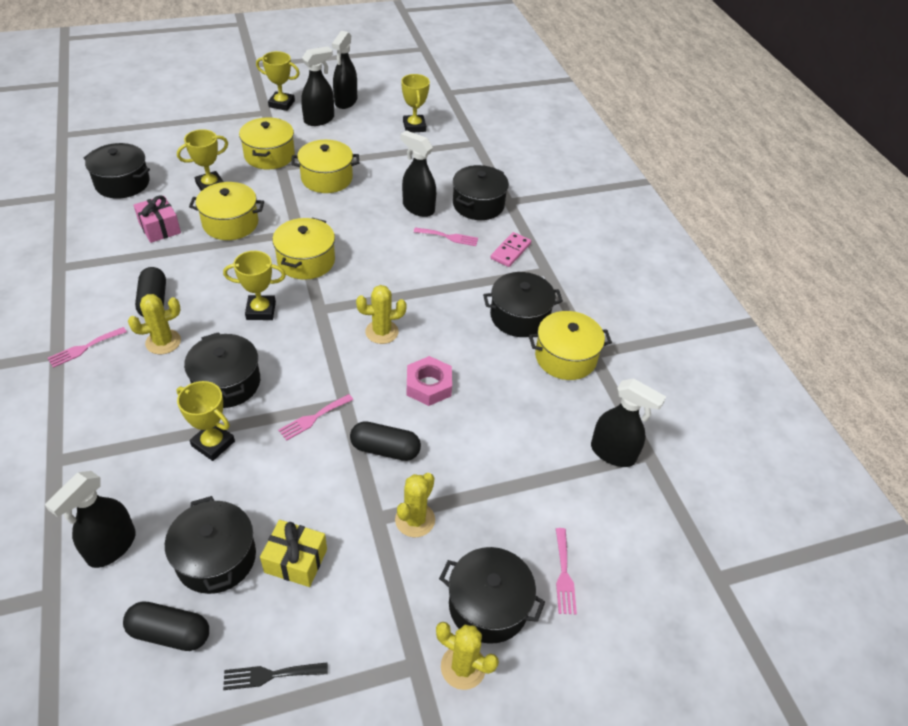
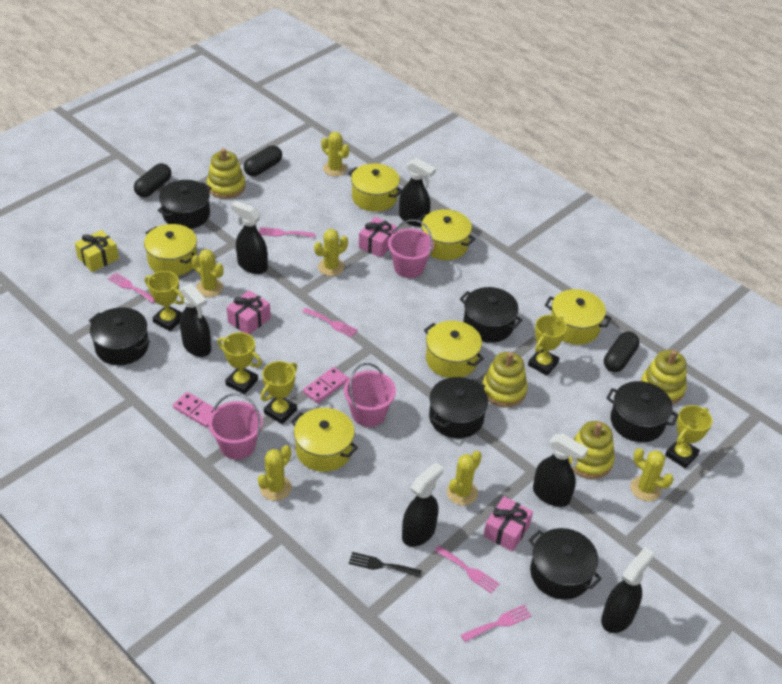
black spray bottle: [45,471,136,568] [301,46,334,126] [332,31,357,109] [401,130,436,217] [591,378,666,467] = 5 -> [180,283,211,357] [231,201,268,274] [399,158,436,227] [402,462,443,547] [533,433,588,507] [601,547,654,633] = 6
pink bucket: none = 0 -> [208,394,263,460] [344,363,396,427] [388,219,434,278] = 3
pink domino: [491,232,531,267] = 1 -> [173,392,214,428] [303,367,348,403] = 2
pink fork: [48,327,127,368] [278,394,353,441] [414,228,478,246] [556,528,577,614] = 4 -> [108,273,155,303] [259,227,315,238] [302,308,358,337] [434,546,499,594] [461,604,532,642] = 5
pink gift: [133,195,181,243] = 1 -> [227,290,271,335] [359,217,397,258] [484,496,533,552] = 3
pink nut: [407,356,452,406] = 1 -> none = 0
yellow cactus: [128,294,181,354] [356,285,406,344] [395,473,435,537] [436,622,499,690] = 4 -> [192,249,223,297] [258,445,292,501] [314,229,348,276] [321,132,349,176] [447,451,482,505] [630,448,674,501] = 6
yellow pot: [189,182,264,240] [239,117,295,170] [272,218,335,280] [292,140,359,193] [529,311,612,380] = 5 -> [144,224,197,276] [291,408,358,472] [348,163,402,212] [418,209,476,260] [424,321,484,378] [545,289,611,345] = 6
yellow stacking toy: none = 0 -> [207,148,245,199] [483,352,528,407] [568,421,615,479] [641,350,687,404] = 4

